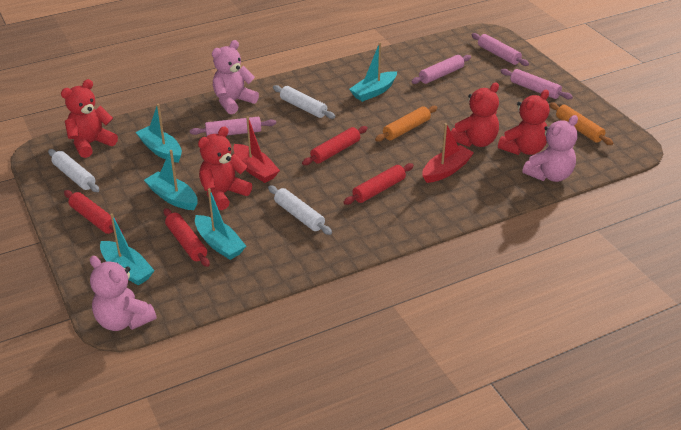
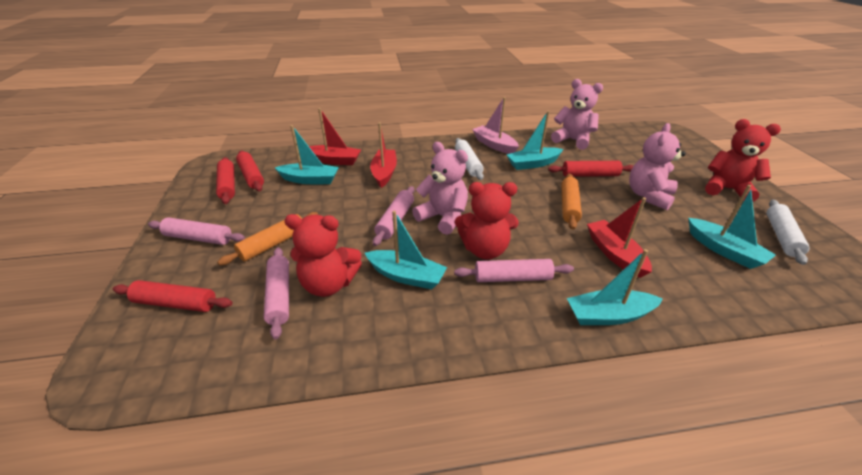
pink boat: none = 0 -> [472,97,519,154] = 1
red boat: [233,116,280,183] [422,123,474,183] = 2 -> [309,108,361,165] [370,122,397,188] [587,197,652,278] = 3
red teddy bear: [61,79,118,158] [198,126,252,210] [451,82,499,147] [498,90,550,155] = 4 -> [284,214,362,297] [455,182,519,259] [705,119,781,202] = 3
white rolling pin: [48,149,100,192] [268,186,332,235] [273,85,335,119] = 3 -> [455,138,484,180] [767,200,810,265] = 2

